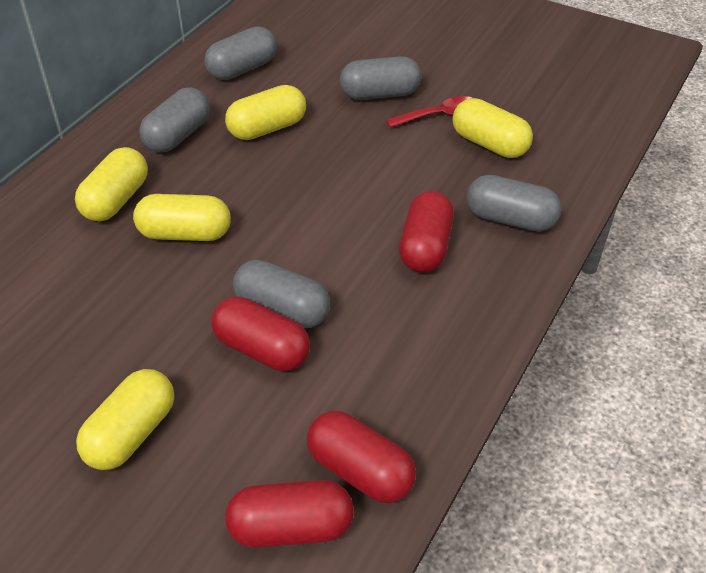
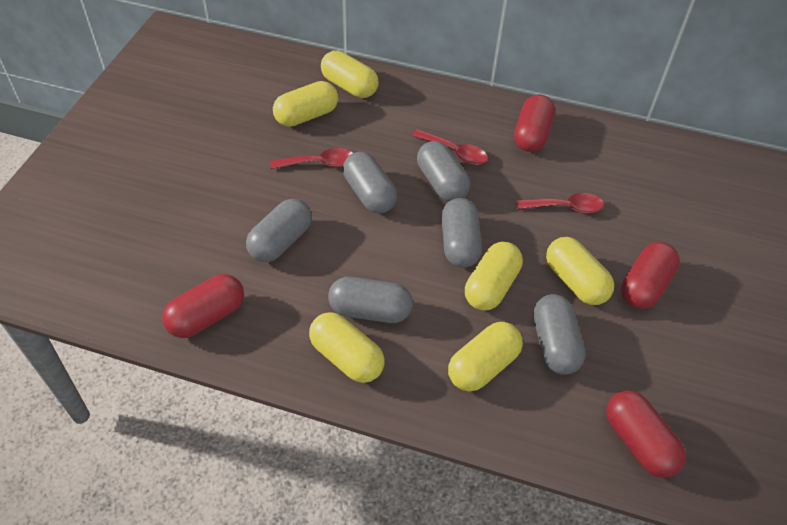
grey capsule: [139,87,210,153] [204,26,277,80] [233,260,330,328] [340,56,421,100] [466,175,562,232] = 5 -> [246,199,312,262] [328,277,413,323] [343,152,397,213] [417,141,470,202] [441,198,482,268] [533,294,585,375] = 6
red spoon: [386,96,473,128] = 1 -> [270,148,353,169] [412,129,488,165] [516,193,604,213] = 3
yellow capsule: [75,147,148,221] [76,369,174,470] [133,194,231,241] [225,85,306,140] [452,98,533,158] = 5 -> [273,81,338,127] [309,312,385,383] [321,50,379,98] [448,322,523,392] [465,242,523,310] [546,237,614,305] = 6

